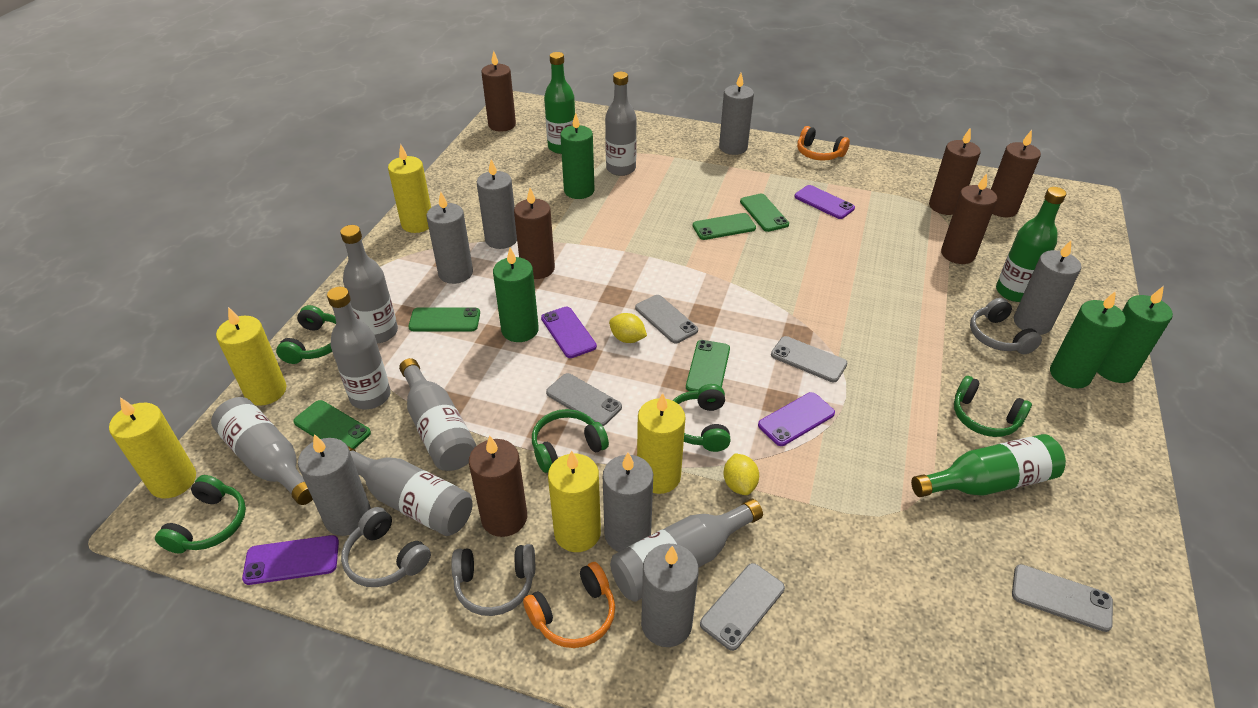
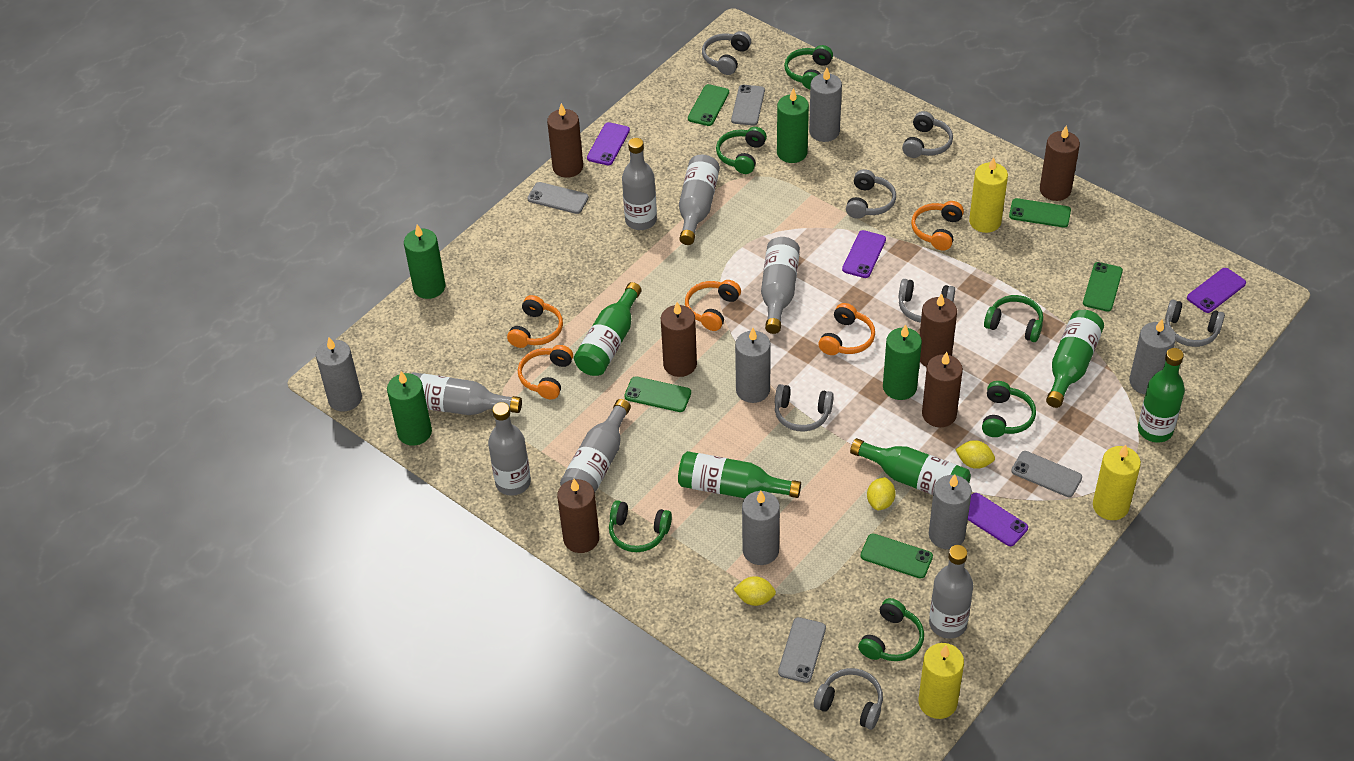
green bottle: [544,52,575,154] [911,434,1066,497] [996,187,1066,302] = 3 -> [574,282,641,376] [678,451,801,498] [850,438,971,495] [1046,310,1104,408] [1138,348,1185,443] = 5
green headphones: [155,475,246,554] [276,305,336,364] [532,409,609,473] [673,384,731,452] [954,376,1032,437] = 5 -> [609,500,672,552] [716,127,767,174] [784,45,833,89] [858,598,924,661] [982,381,1036,437] [984,295,1043,342] = 6
grey candle: [298,434,371,536] [427,192,473,284] [477,159,517,249] [603,452,653,552] [641,544,699,647] [719,73,754,155] [1014,240,1081,335] = 7 -> [316,337,362,412] [735,328,771,403] [742,491,780,565] [809,68,842,142] [929,474,972,549] [1129,319,1176,394] = 6
grey headphones: [341,507,431,587] [451,544,535,616] [970,298,1042,354] = 3 -> [702,31,751,75] [775,384,834,432] [814,668,883,730] [846,169,896,219] [899,279,955,323] [902,111,953,158] [1165,300,1225,347] = 7
grey phone: [546,373,622,426] [635,295,698,343] [700,563,785,651] [771,336,847,382] [1012,564,1113,632] = 5 -> [527,182,589,214] [731,85,765,126] [778,617,826,683] [1011,451,1082,497] = 4
orange headphones: [523,562,615,648] [797,126,850,161] = 2 -> [507,295,563,348] [518,345,573,399] [685,280,741,331] [819,303,875,355] [911,201,964,251] = 5
yellow candle: [109,397,196,498] [216,307,287,406] [388,144,431,233] [548,451,601,552] [637,393,685,494] = 5 -> [919,643,964,719] [969,157,1008,233] [1093,445,1141,520] = 3
yellow lemon: [609,313,647,343] [724,453,759,495] = 2 -> [733,576,776,606] [867,477,896,510] [955,440,995,469] = 3

